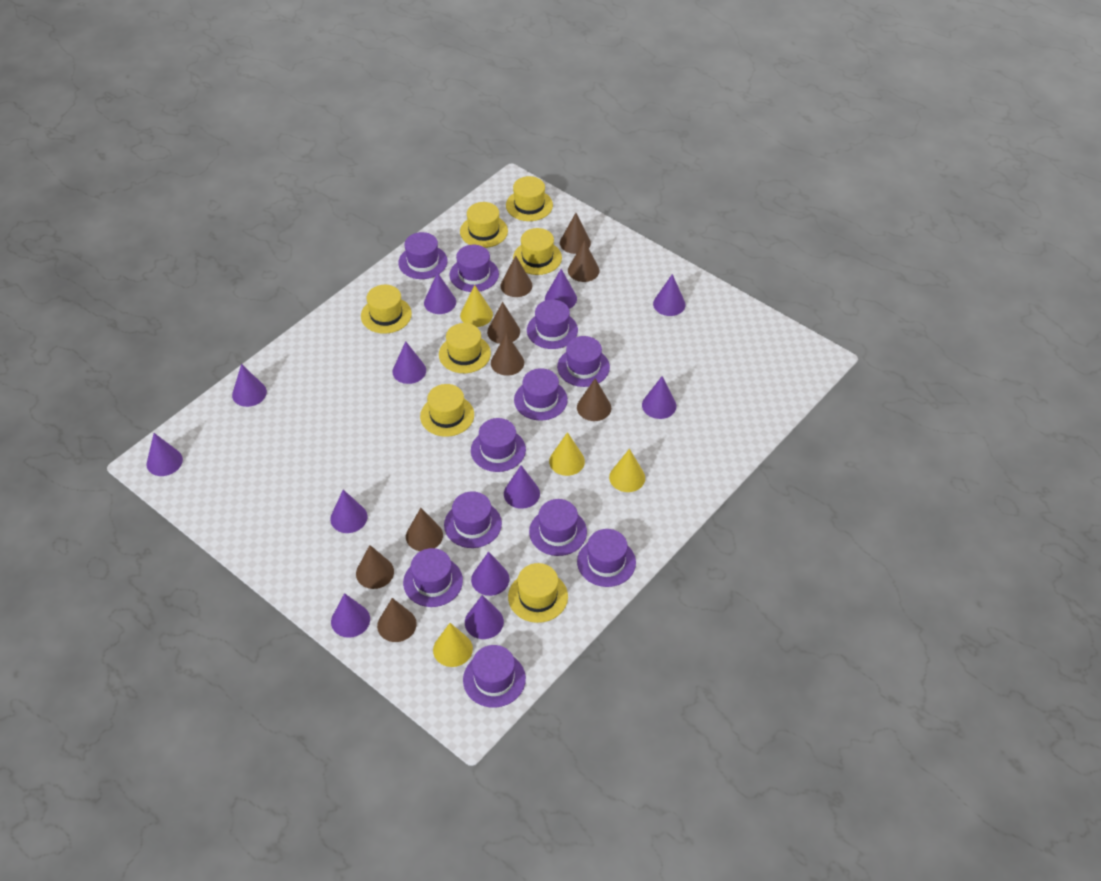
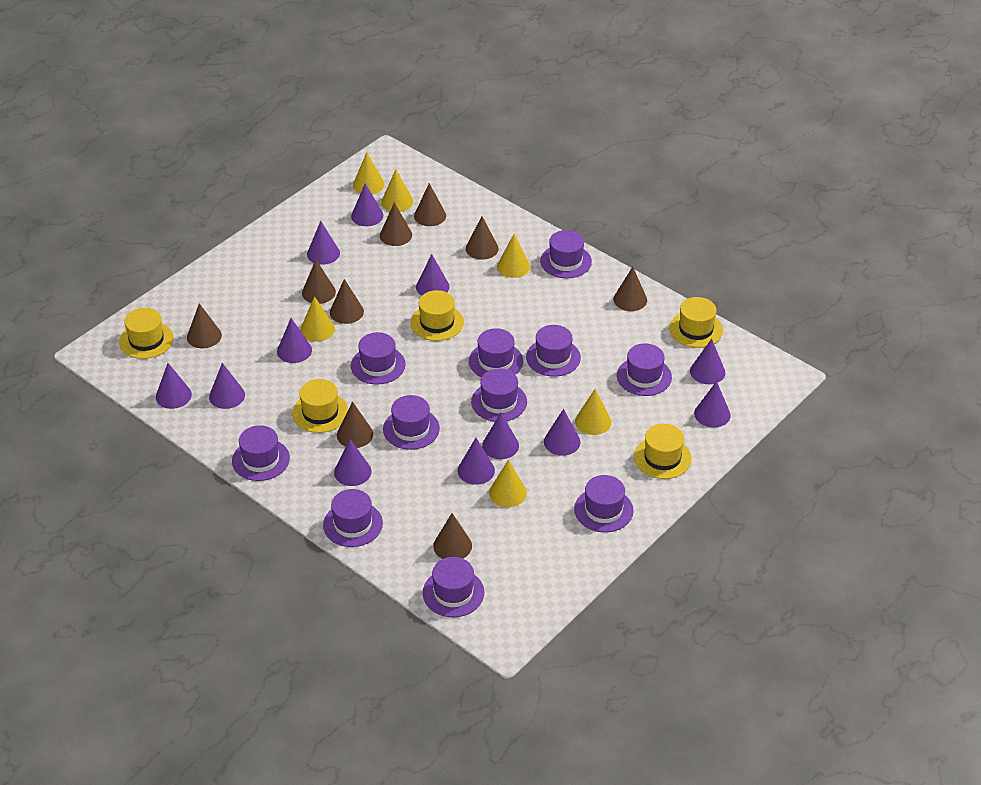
yellow cone: [433,623,473,667] [460,285,493,327] [549,432,585,476] [609,449,645,492] = 4 -> [300,296,335,342] [353,152,385,194] [381,169,413,212] [489,460,527,507] [497,234,530,278] [575,389,611,435] = 6
yellow hat: [361,285,412,334] [420,384,474,437] [439,323,491,373] [460,202,508,248] [506,176,553,221] [508,563,568,623] [513,228,562,275] = 7 -> [119,308,174,359] [292,379,348,433] [410,290,464,341] [634,424,692,479] [669,297,723,348] = 5

